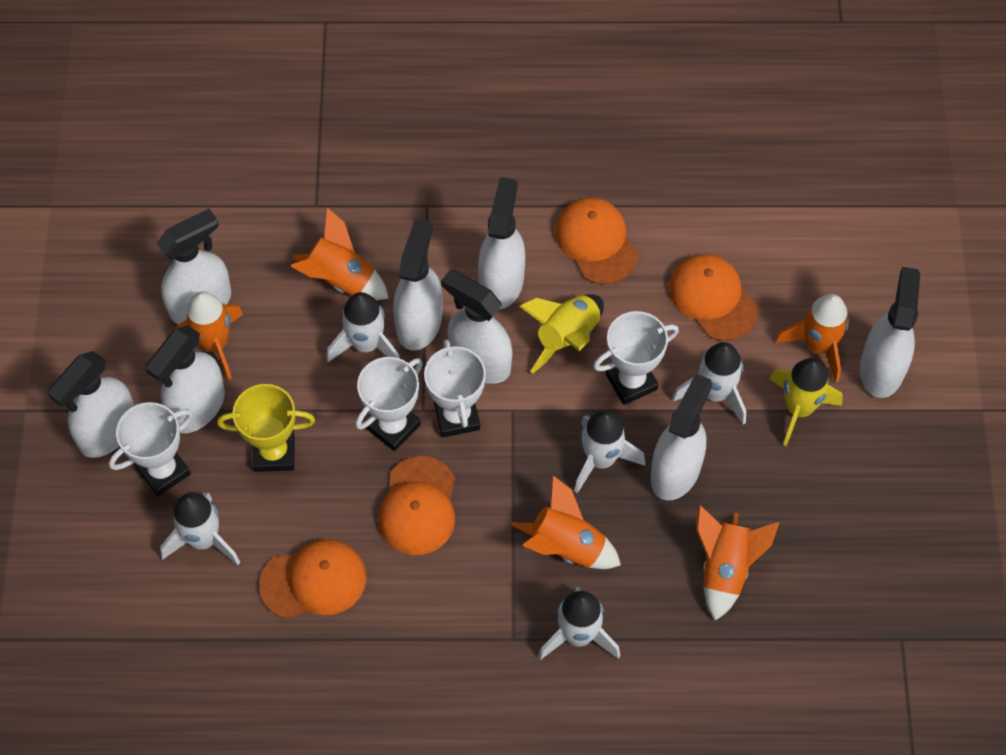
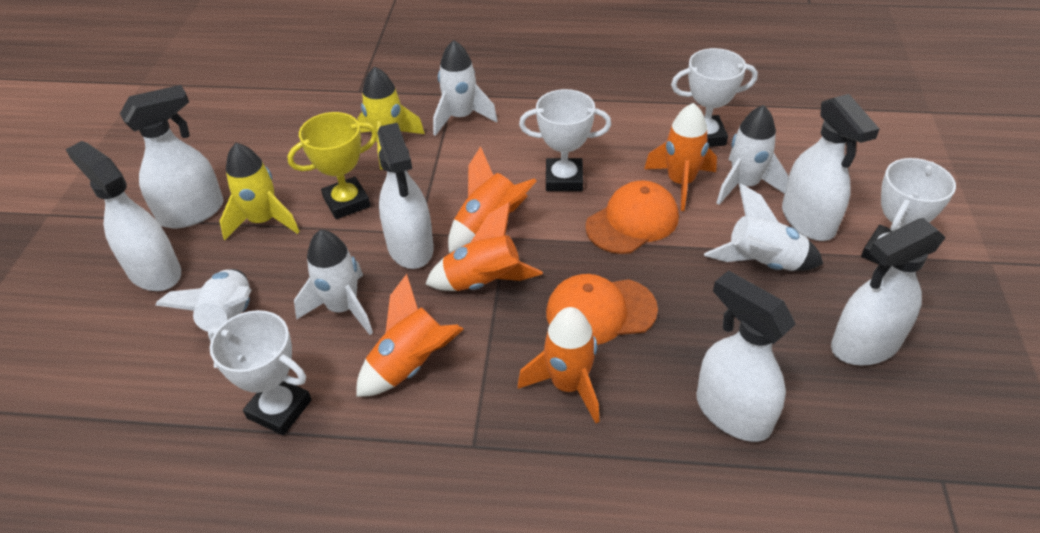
orange cap: [259,539,367,619] [378,456,455,555] [555,197,639,284] [669,254,758,341] = 4 -> [546,274,658,345] [586,181,679,254] = 2
white spray bottle: [47,351,134,458] [145,325,225,433] [157,209,231,324] [393,219,442,350] [441,269,512,384] [478,177,525,309] [651,374,712,500] [860,267,920,398] = 8 -> [65,141,181,291] [120,85,224,228] [377,123,434,269] [696,271,796,442] [782,94,879,241] [831,218,946,366] = 6

